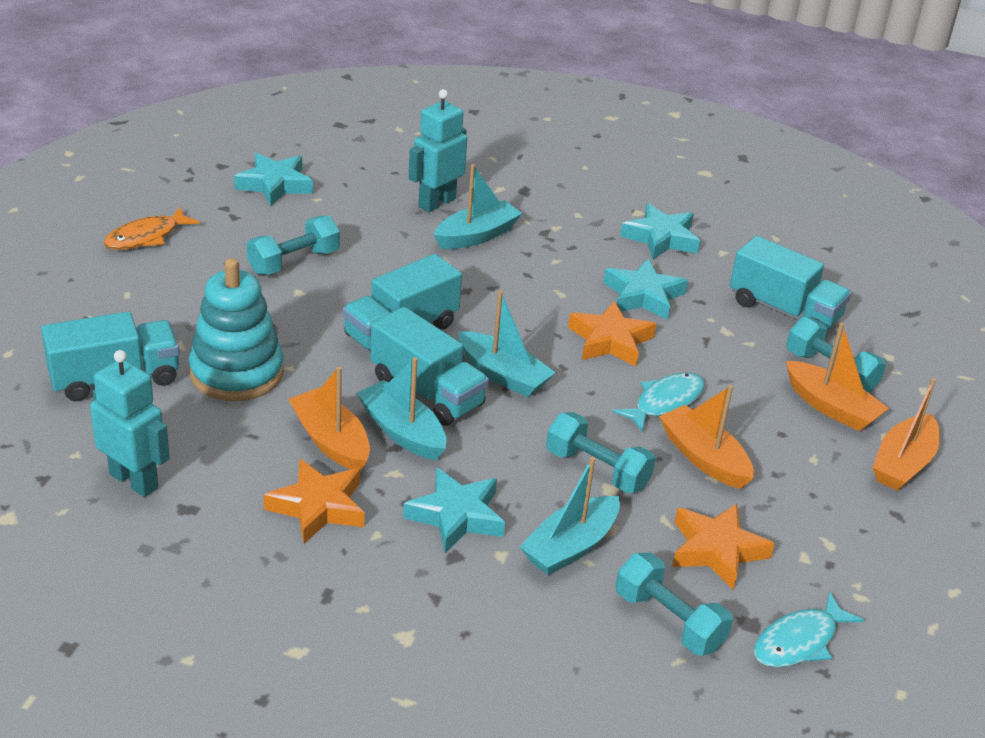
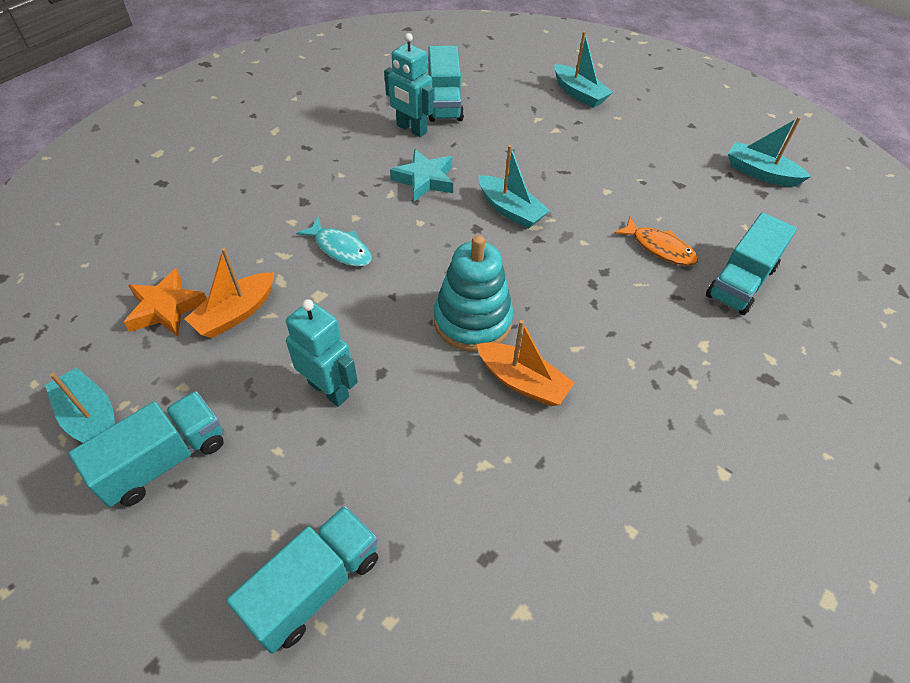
orange boat: [288,367,370,472] [659,385,754,489] [786,323,889,431] [872,378,940,491] = 4 -> [184,248,275,338] [476,320,575,406] = 2
orange star: [264,459,365,544] [568,301,657,366] [672,504,775,590] = 3 -> [124,268,207,337] = 1
turquoise dumbbell: [247,216,340,275] [546,412,656,493] [615,553,733,655] [786,317,886,393] = 4 -> none = 0
turquoise fish: [613,372,705,432] [754,592,864,667] = 2 -> [296,217,372,267] = 1
turquoise star: [234,153,313,206] [403,467,505,553] [603,259,688,320] [620,203,700,260] = 4 -> [390,149,453,202] = 1

